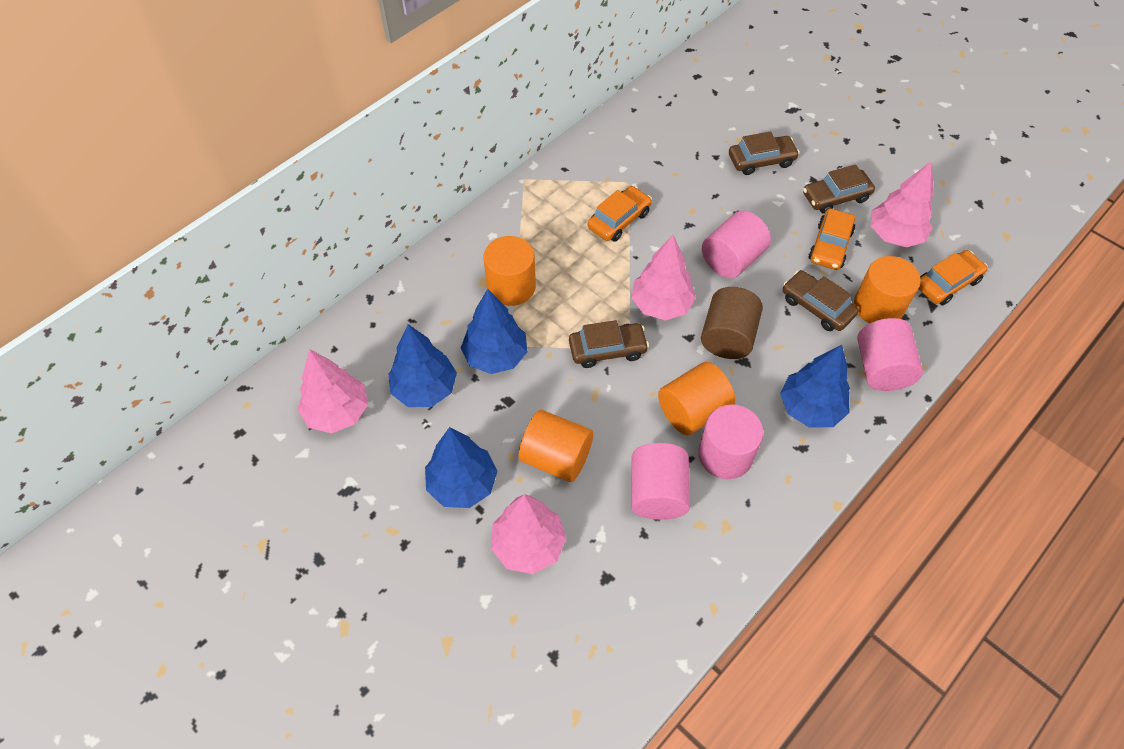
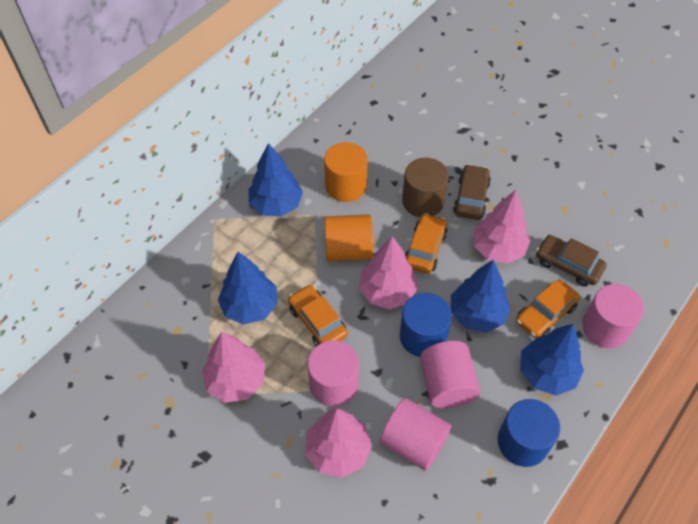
blue cylinder: none = 0 -> [400,293,452,357] [498,399,560,467] = 2
brown car: [569,320,649,368] [729,131,799,175] [783,270,858,331] [803,164,875,214] = 4 -> [453,164,491,220] [536,235,607,287] = 2
orange cylinder: [483,236,536,306] [519,410,593,482] [658,362,735,435] [854,256,921,323] = 4 -> [324,142,368,202] [324,214,373,261] = 2

